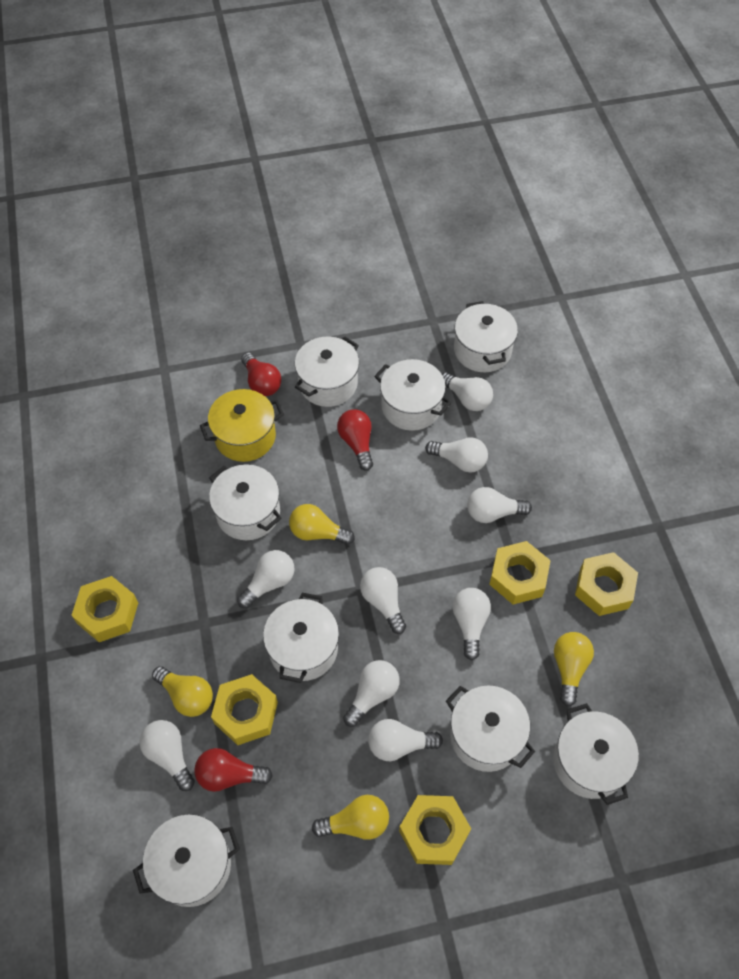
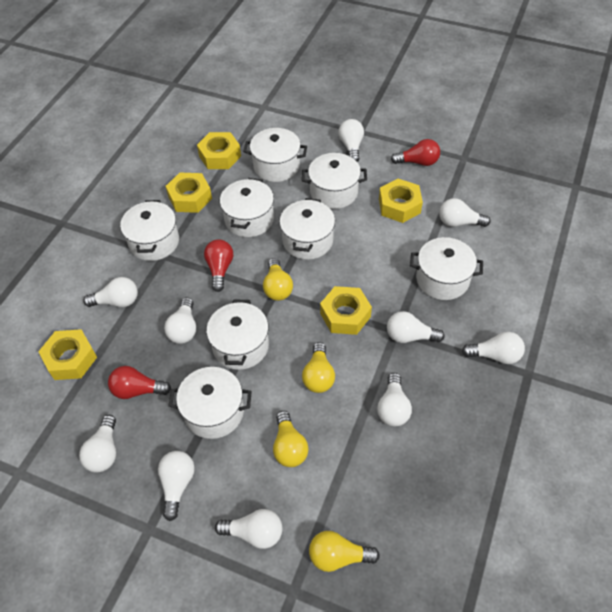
white light bulb: [139,720,195,791] [237,550,295,608] [343,660,400,727] [360,567,406,634] [368,719,443,761] [425,437,488,473] [442,372,493,411] [452,588,491,660] [467,487,532,523] = 9 -> [79,415,116,473] [83,277,138,307] [158,451,195,521] [164,297,196,344] [215,509,282,549] [338,119,364,162] [377,373,412,426] [387,311,444,343] [439,198,491,227] [462,332,525,364] = 10
yellow pot: [200,389,284,462] = 1 -> none = 0

